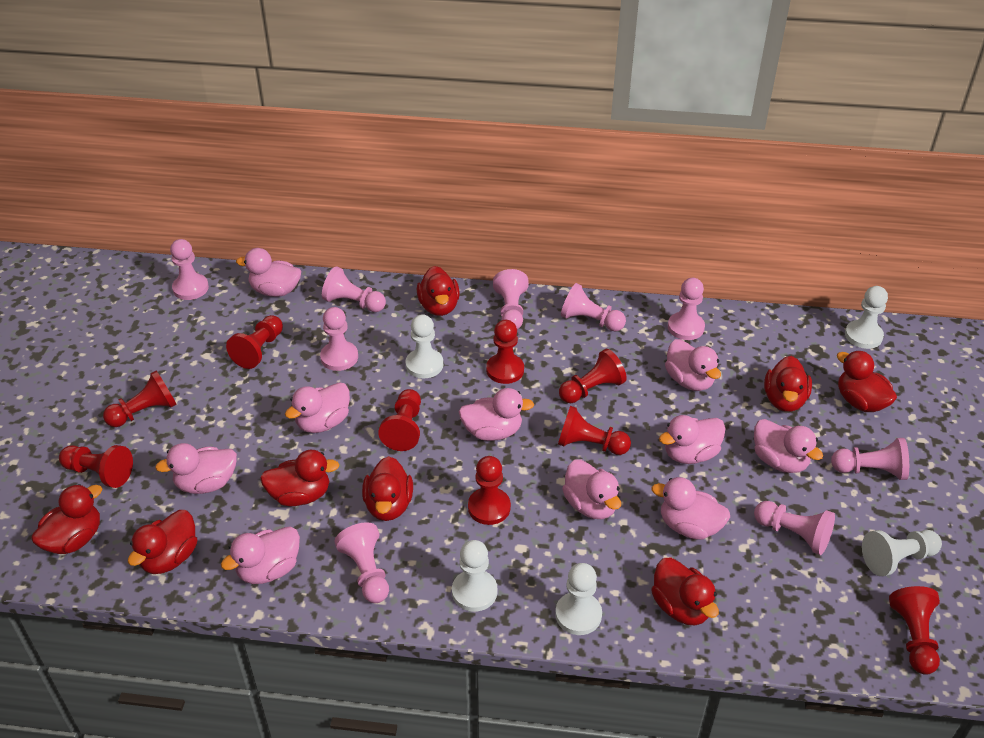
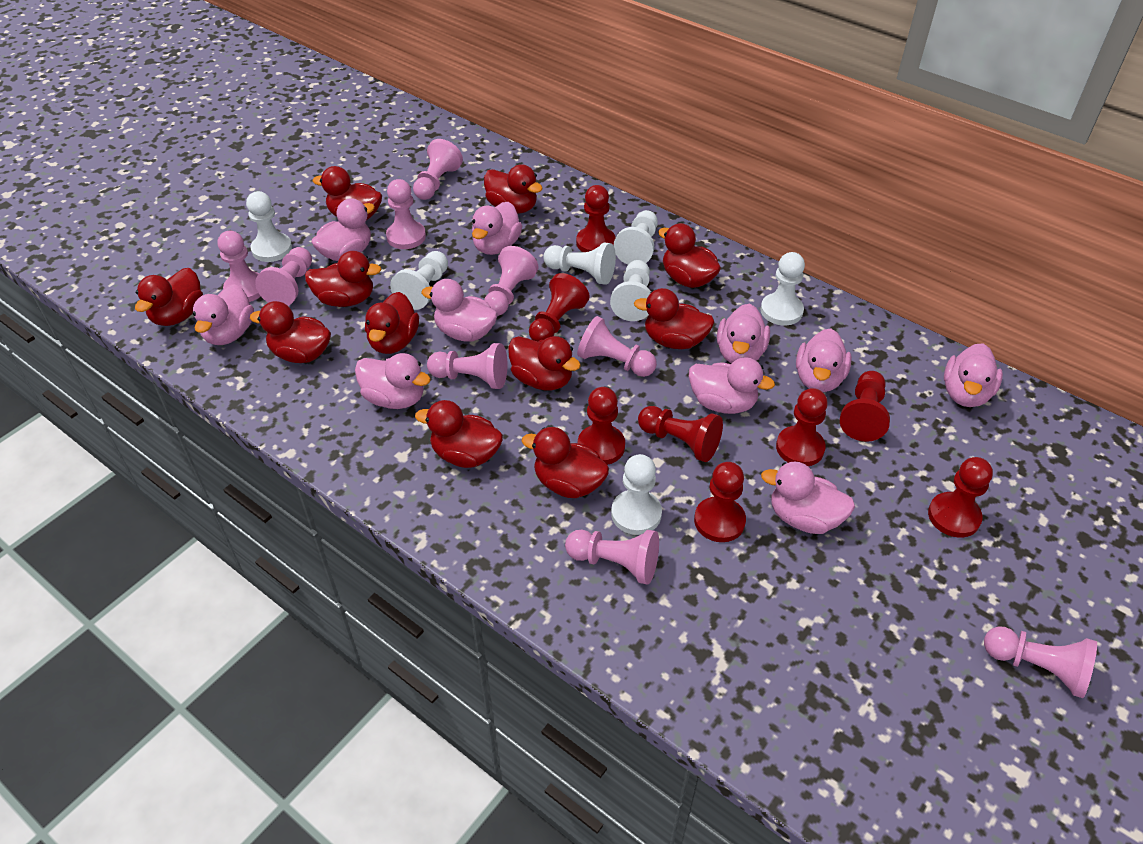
red duck: [31,484,102,554] [128,510,197,574] [260,450,339,506] [362,456,413,521] [417,266,460,316] [651,558,719,626] [764,356,812,412] [837,351,897,412] = 8 -> [135,268,203,326] [250,301,331,363] [305,251,382,307] [313,166,382,220] [365,292,419,354] [415,400,503,468] [484,164,543,213] [508,336,581,390] [521,427,609,498] [634,288,715,349] [658,223,721,288] = 11
red pawn: [59,445,133,488] [103,370,177,427] [226,315,283,369] [378,389,421,451] [468,456,511,525] [486,320,524,384] [558,406,631,455] [559,349,627,403] [889,586,940,675] = 9 -> [529,273,590,342] [576,185,616,252] [578,387,625,465] [638,406,723,462] [694,462,746,542] [776,388,828,466] [840,371,890,442] [928,457,993,537] = 8
white pawn: [406,314,443,379] [452,540,497,612] [555,563,602,635] [845,286,888,349] [862,530,942,576] = 5 -> [246,191,292,262] [390,251,448,310] [543,243,616,285] [610,260,651,321] [611,454,662,535] [614,210,658,265] [761,252,805,325] = 7

